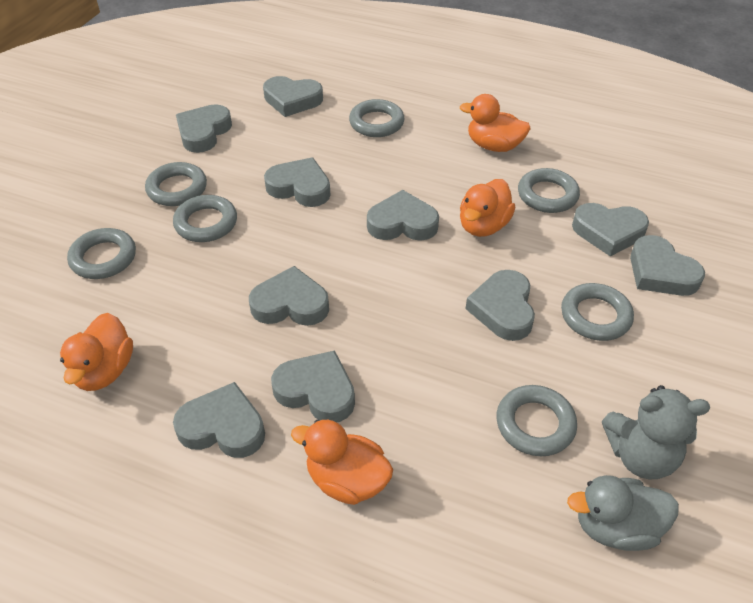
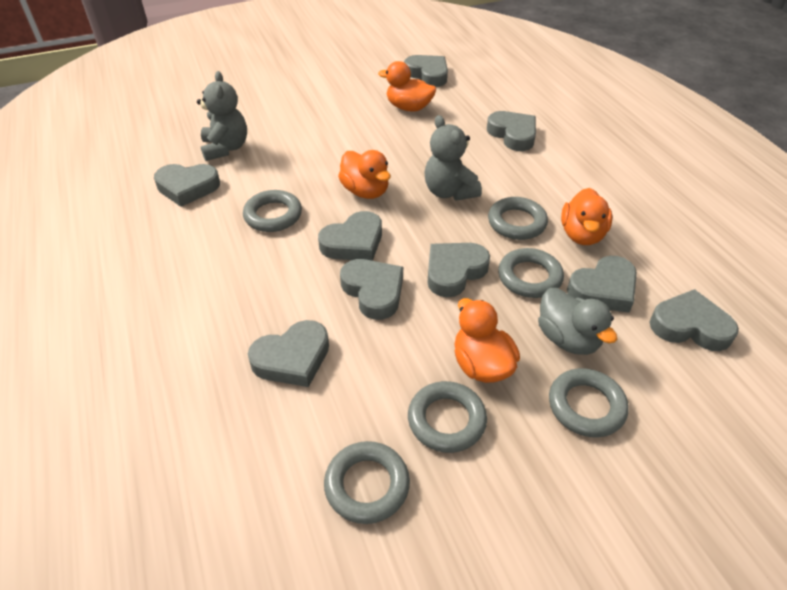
grey heart: [173,382,265,458] [176,104,232,153] [249,266,329,326] [263,76,323,117] [264,157,331,207] [271,350,355,423] [367,190,439,241] [465,270,535,341] [572,203,649,257] [630,235,705,296] = 10 -> [154,164,220,207] [248,320,329,387] [318,211,382,261] [340,259,403,320] [404,55,448,87] [427,243,490,297] [487,111,536,151] [567,256,637,313] [649,289,739,351] = 9
grey ring: [67,228,136,279] [145,162,207,206] [173,195,237,242] [349,99,404,137] [496,385,577,456] [518,168,580,213] [561,283,634,341] = 7 -> [243,190,302,232] [324,441,410,524] [408,381,487,453] [488,197,548,240] [498,248,564,298] [549,368,629,437] = 6
grey teddy bear: [602,385,710,480] = 1 -> [197,71,247,161] [424,115,482,201] = 2

